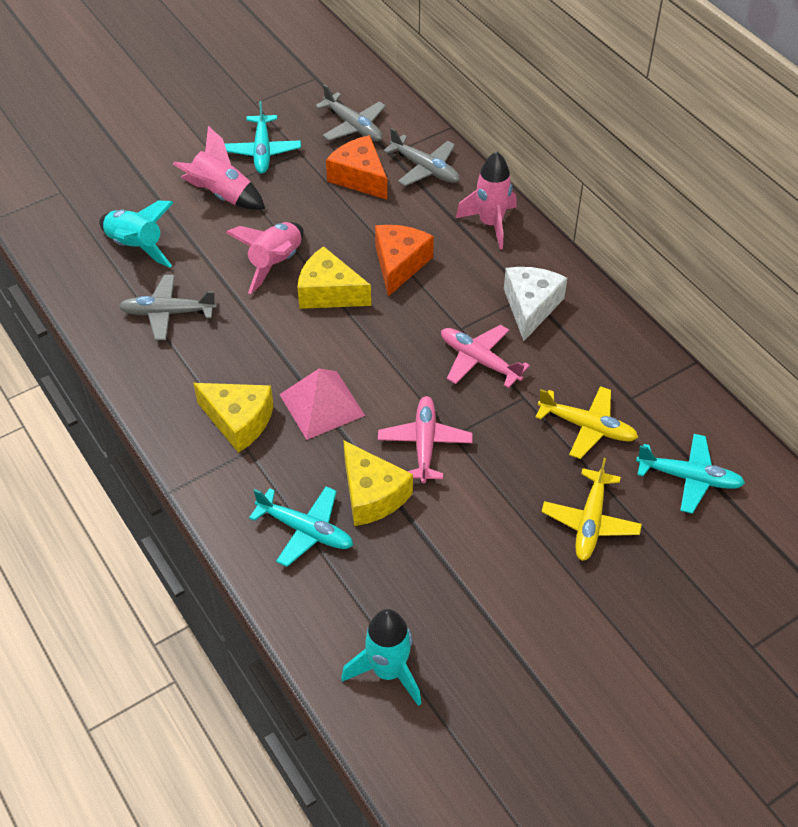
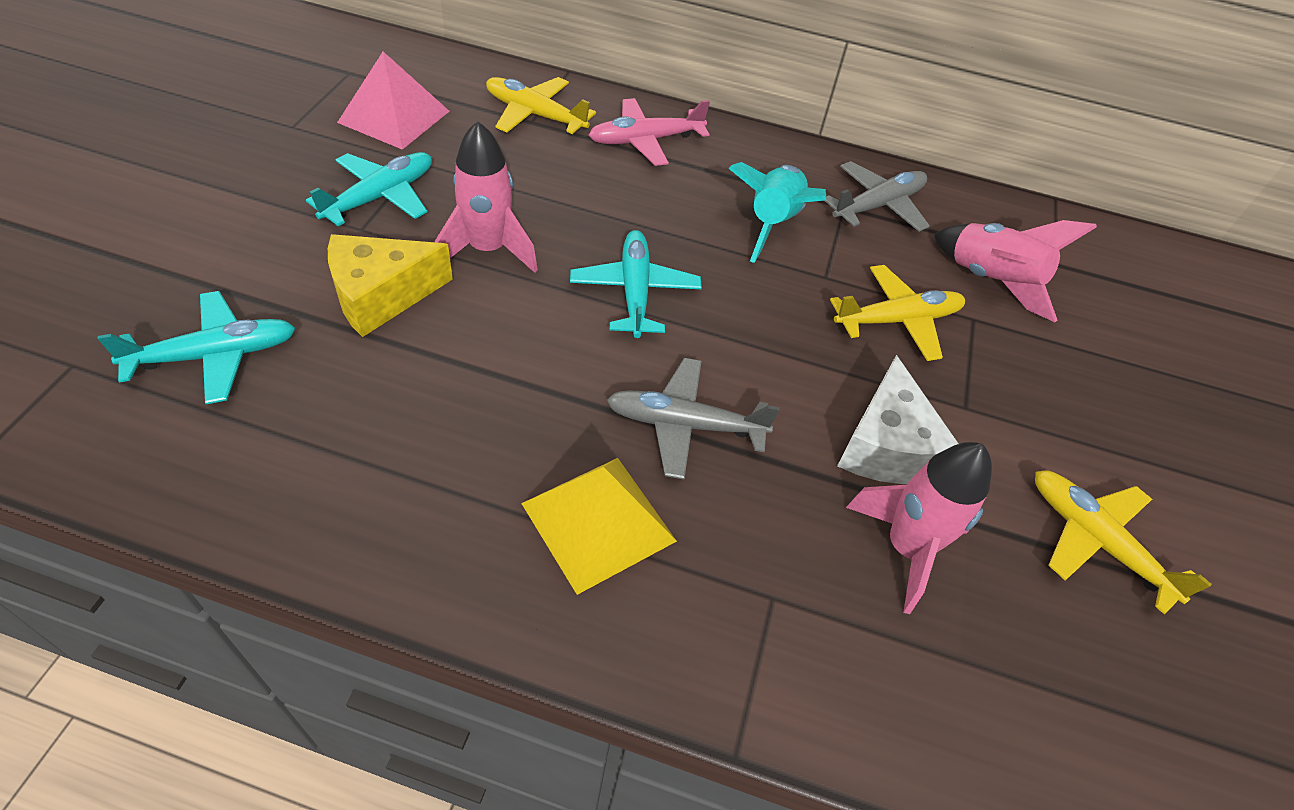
grey plane: [119,275,217,340] [315,84,386,141] [383,128,460,186] = 3 -> [607,358,780,479] [825,161,930,232] = 2
orange cheese: [326,135,387,200] [375,225,434,296] = 2 -> none = 0
pink plane: [378,396,473,483] [441,325,530,388] = 2 -> [589,98,710,166] = 1
turquoise rocket: [99,201,174,268] [341,609,421,706] = 2 -> [728,162,826,263] = 1
yellow cheese: [193,383,274,453] [298,246,371,309] [343,440,413,526] = 3 -> [328,234,453,337] = 1
yellow plane: [535,386,638,459] [542,458,642,561] = 2 -> [486,77,596,134] [830,265,965,361] [1035,471,1212,614] = 3
yellow pyramid: none = 0 -> [521,458,677,595] = 1

